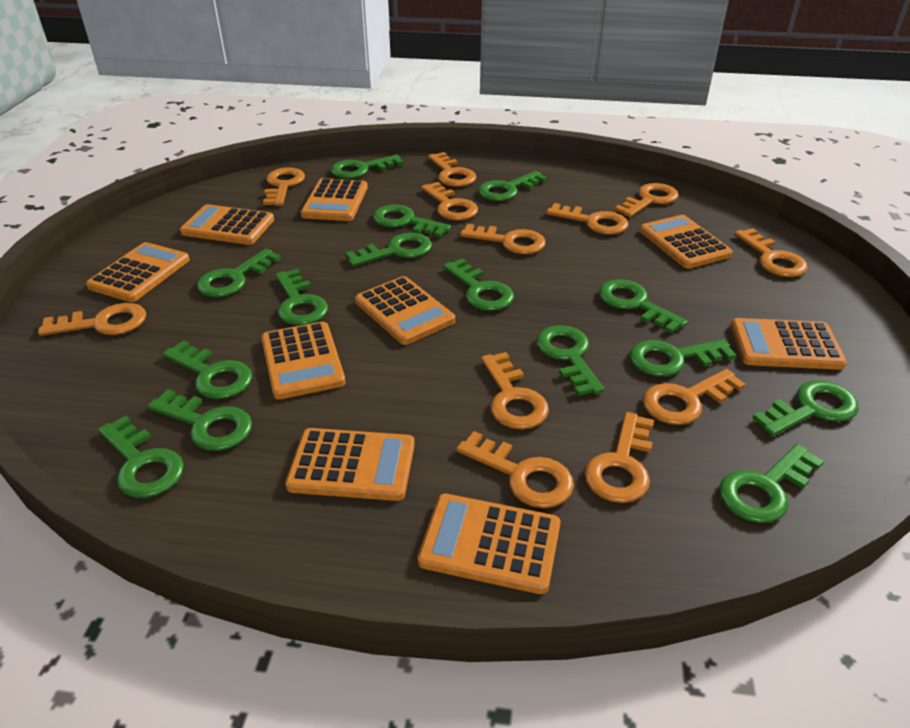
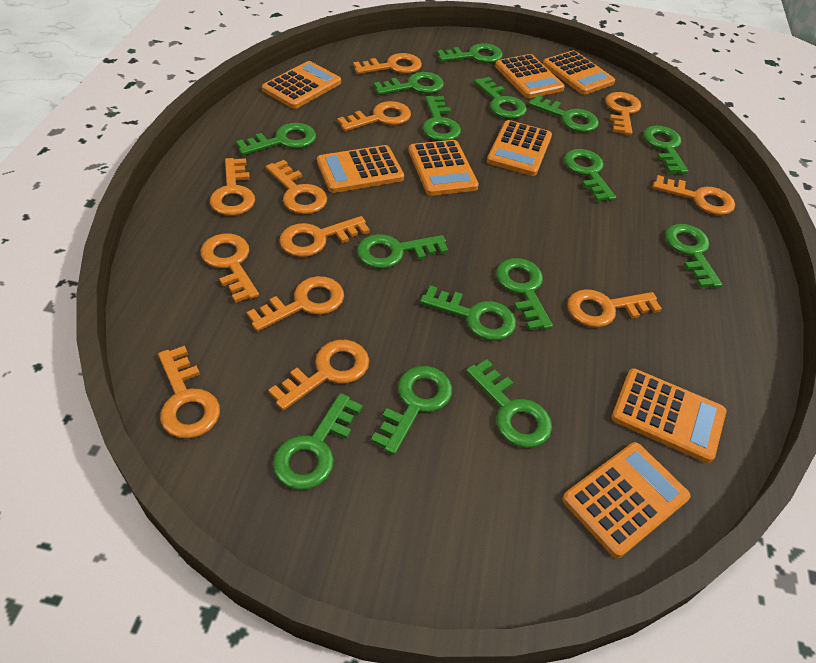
orange calculator: [86,242,190,302] [180,204,274,245] [261,322,346,400] [285,428,415,501] [301,178,368,221] [355,276,455,345] [418,494,560,594] [640,215,733,269] [731,318,847,370] = 9 -> [262,61,341,109] [317,145,404,193] [409,140,479,196] [487,120,552,176] [495,54,565,98] [543,50,615,95] [562,442,691,558] [611,369,726,463] = 8

